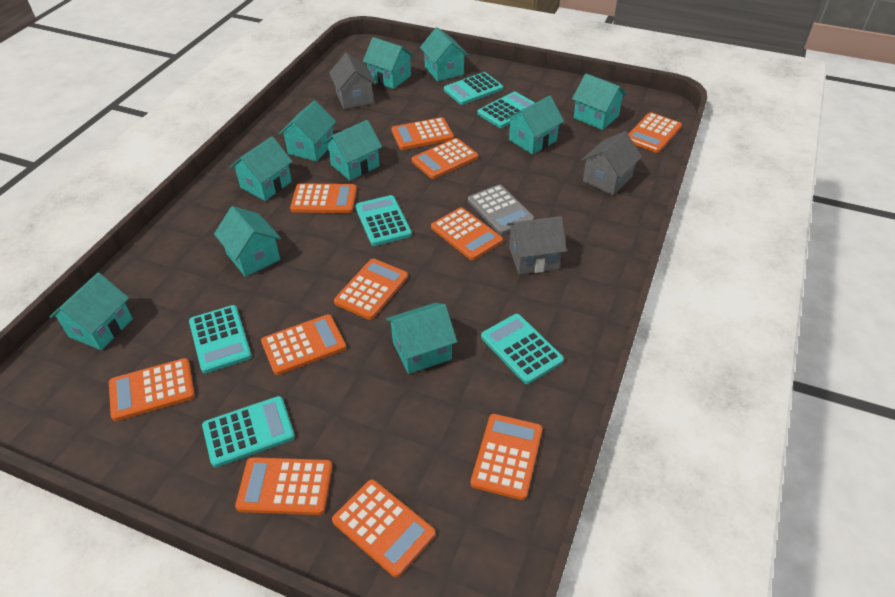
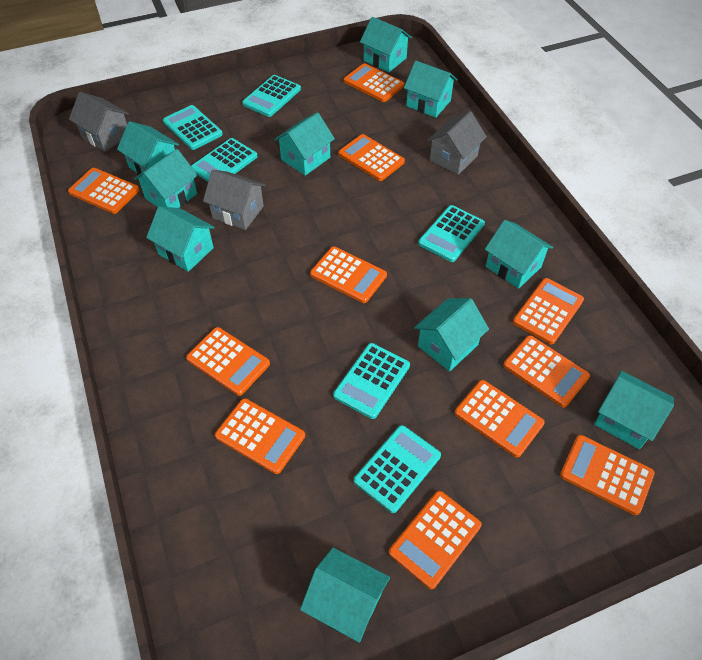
grey calculator: [468,184,534,235] = 1 -> none = 0

